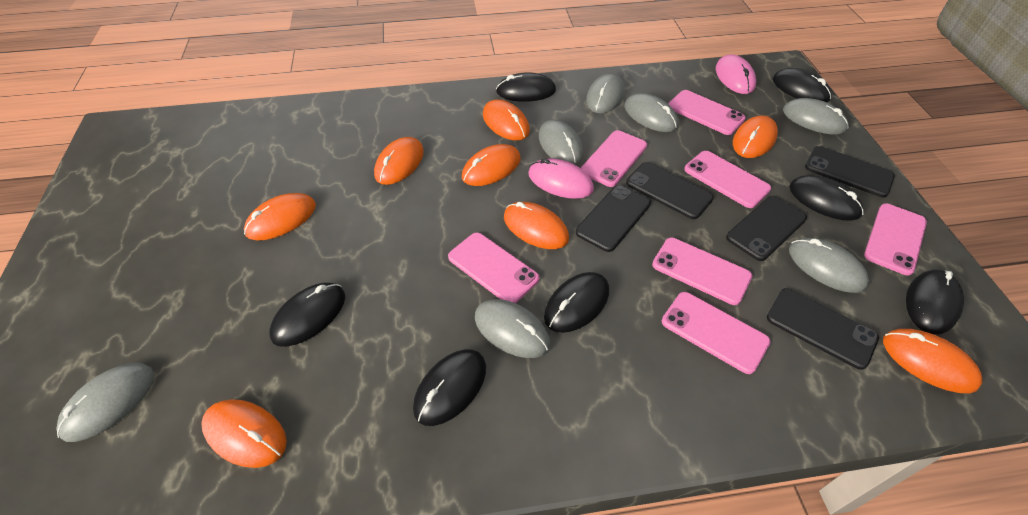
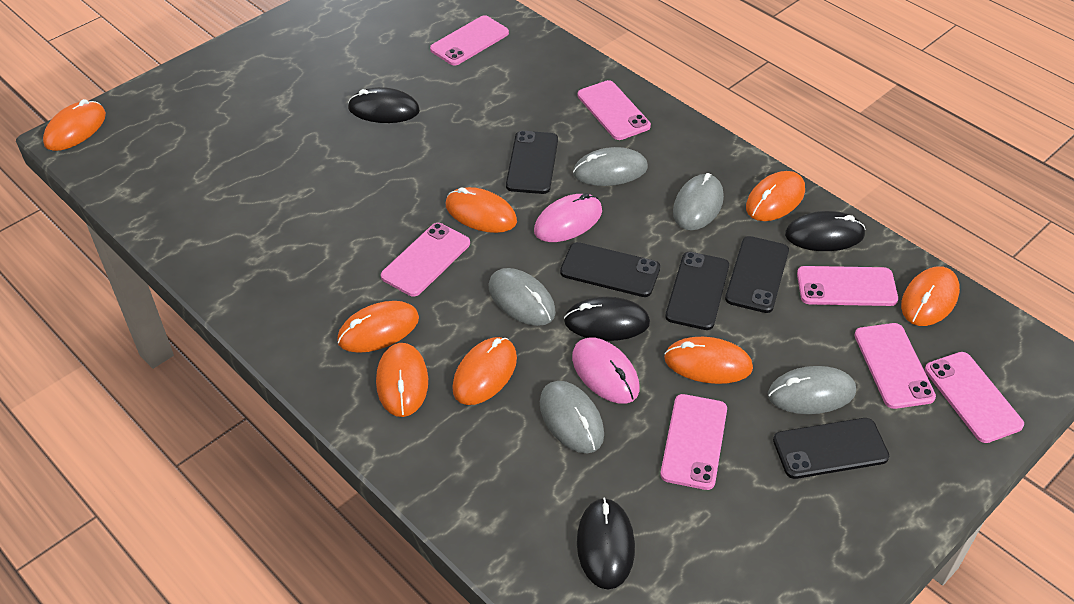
black mouse: [270,283,345,347] [413,349,486,426] [496,72,556,102] [544,272,609,333] [773,68,832,102] [789,175,863,221] [906,269,964,334] = 7 -> [348,87,420,123] [564,297,650,341] [577,497,635,590] [785,211,866,251] = 4
grey mouse: [56,363,154,442] [475,299,550,358] [539,120,583,165] [586,73,625,113] [624,93,678,132] [783,98,848,134] [789,238,869,293] = 7 -> [488,268,556,326] [540,381,604,453] [573,147,648,186] [673,173,724,230] [768,366,856,414] = 5

